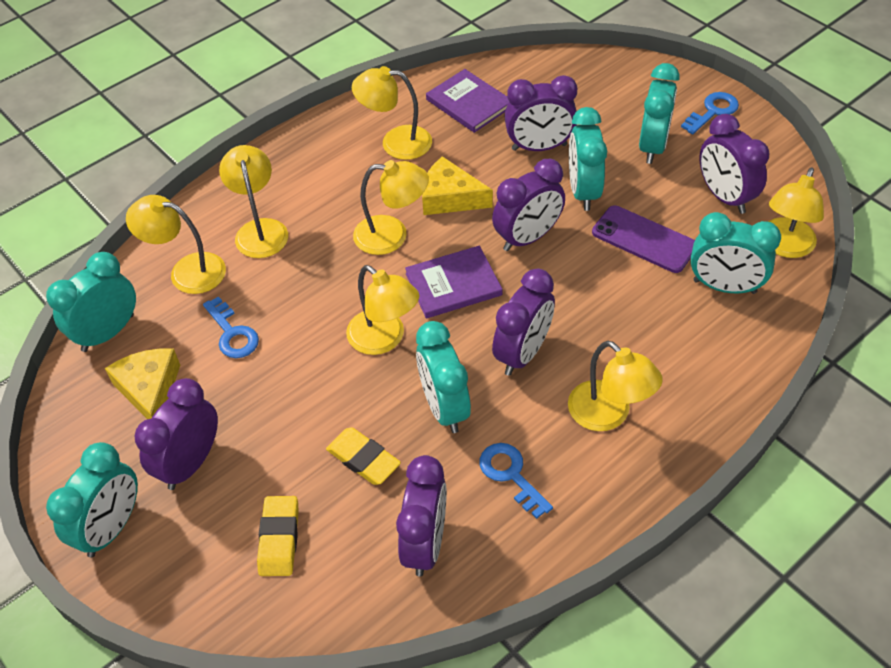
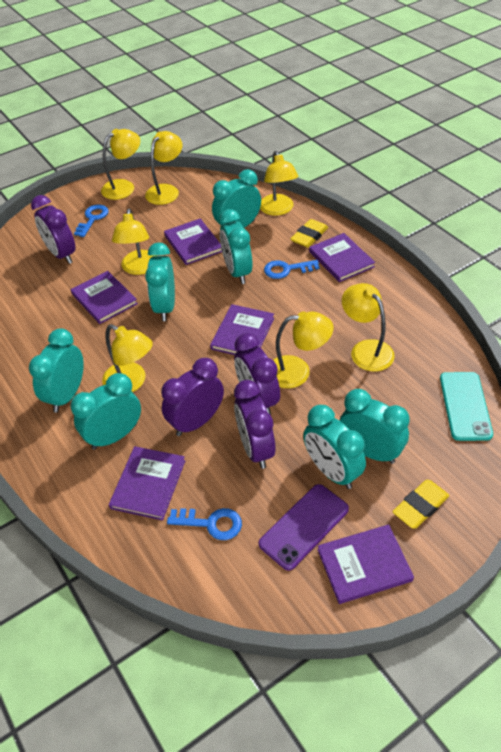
purple book: [405,246,503,319] [426,69,509,133] = 2 -> [71,271,138,324] [109,446,185,520] [164,218,222,265] [210,304,274,355] [309,233,375,282] [317,524,414,604] = 6
purple clock: [134,378,218,490] [396,455,447,577] [492,159,565,251] [492,269,555,376] [504,75,577,151] [699,114,769,214] = 6 -> [31,195,76,264] [161,358,224,436] [234,333,280,415] [234,380,275,469] = 4
turquoise clock: [46,252,136,352] [46,442,138,557] [416,321,471,433] [569,107,607,211] [639,63,680,164] [690,212,781,294] = 6 -> [29,329,84,413] [70,373,141,450] [145,242,175,321] [212,169,261,228] [219,209,253,284] [303,405,366,489] [340,389,410,464] = 7
turquoise phone: none = 0 -> [440,372,493,441] = 1
yellow cheese: [105,349,180,419] [422,156,493,215] = 2 -> none = 0

